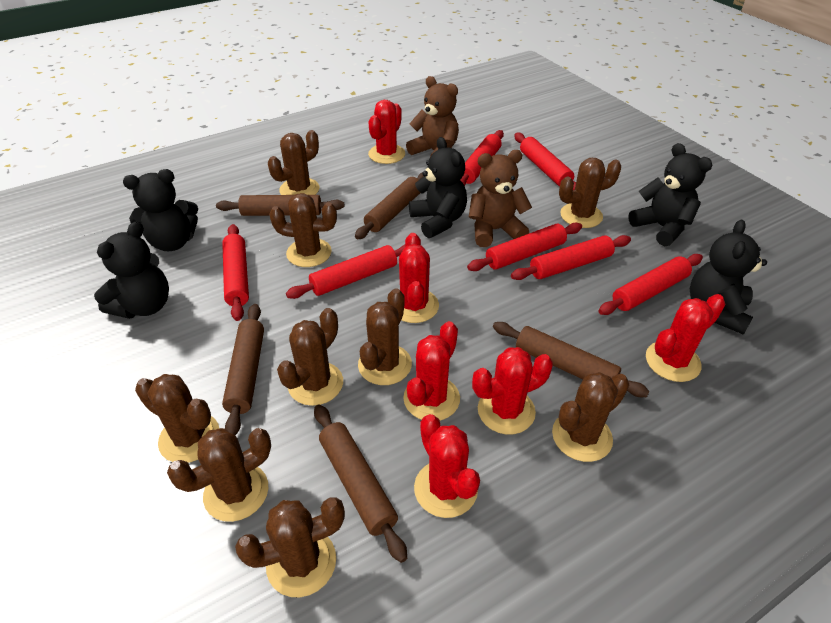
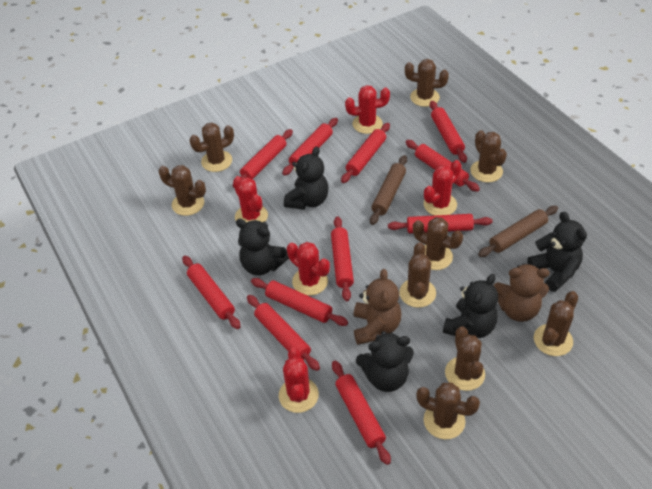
brown rolling pin: [216,195,344,216] [222,304,264,435] [314,404,407,563] [355,172,424,239] [493,322,650,397] = 5 -> [370,155,407,225] [478,206,558,257] = 2
red cactus: [368,100,405,164] [399,233,439,323] [404,321,460,421] [414,414,480,518] [472,347,553,434] [646,294,726,382] = 6 -> [233,176,268,223] [279,348,319,413] [287,242,330,296] [345,85,390,134] [424,160,462,216] = 5
red rolling pin: [222,224,249,321] [286,244,405,299] [461,130,504,186] [467,223,582,271] [511,235,631,280] [514,133,576,190] [598,254,703,315] = 7 -> [182,256,241,329] [232,129,293,188] [247,295,320,371] [251,278,348,326] [282,118,338,176] [331,217,354,301] [332,361,391,465] [341,123,390,183] [388,214,493,233] [406,140,480,192] [430,101,467,163] = 11

